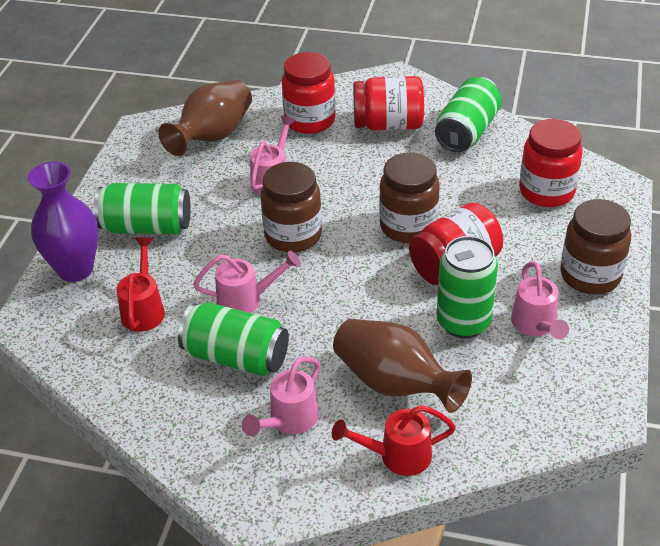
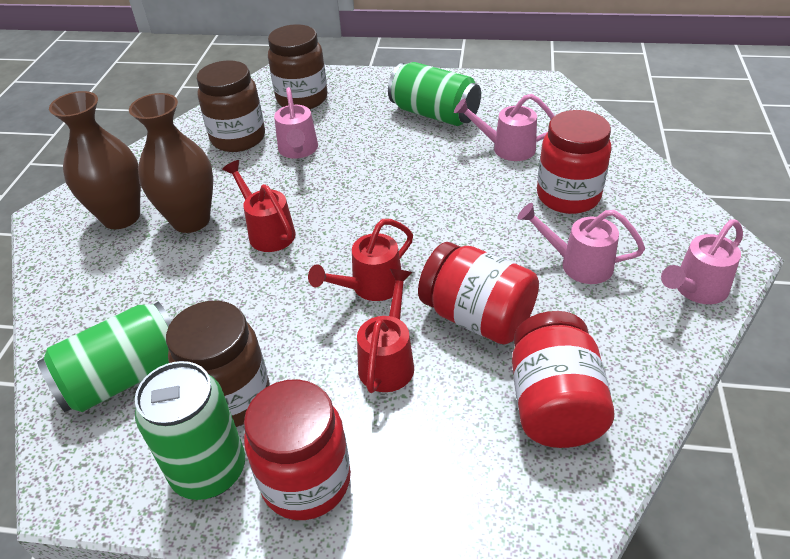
green can: [94,183,191,234] [178,302,289,376] [435,77,502,152] [437,236,498,338] = 4 -> [37,302,172,412] [135,361,245,500] [388,62,481,126] = 3
purple vase: [28,162,98,282] = 1 -> none = 0
red watering can: [117,237,165,332] [332,405,456,476] = 2 -> [222,160,296,252] [308,219,413,301] [357,269,414,393] = 3

